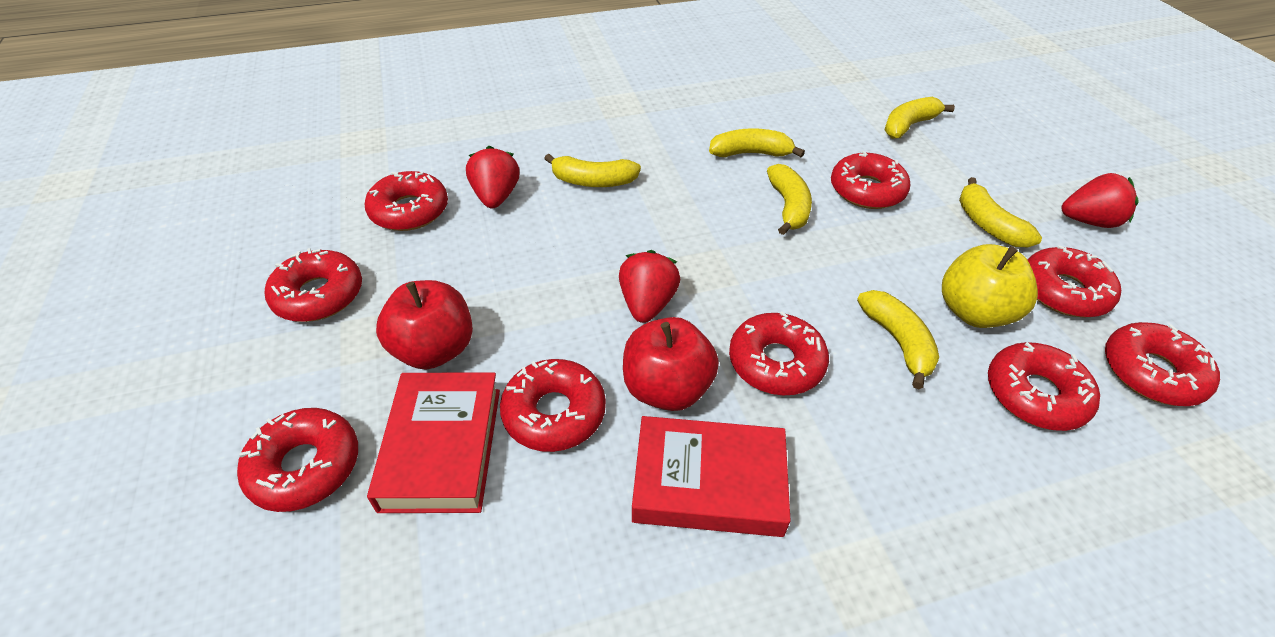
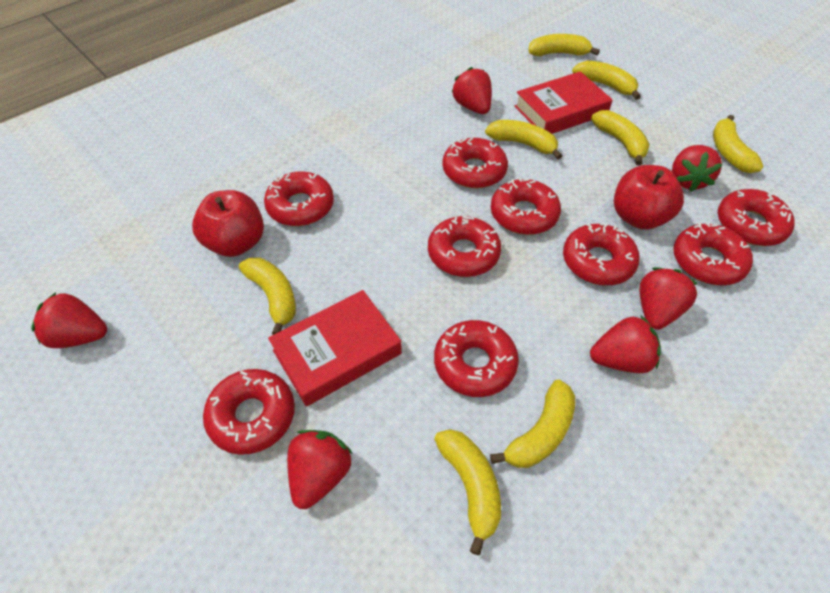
red strawberry: [466,146,520,209] [619,250,680,323] [1062,173,1139,228] = 3 -> [31,292,107,348] [287,430,353,509] [451,67,492,114] [590,316,661,373] [639,267,698,330] [672,145,723,192] = 6
yellow apple: [942,244,1038,328] = 1 -> none = 0
yellow banana: [544,154,641,187] [709,128,805,157] [767,164,812,235] [857,290,939,389] [884,97,955,139] [959,177,1042,247] = 6 -> [239,257,296,335] [434,429,501,555] [485,120,562,160] [490,379,575,468] [528,34,600,56] [572,61,641,100] [591,110,650,166] [713,115,764,173] = 8

